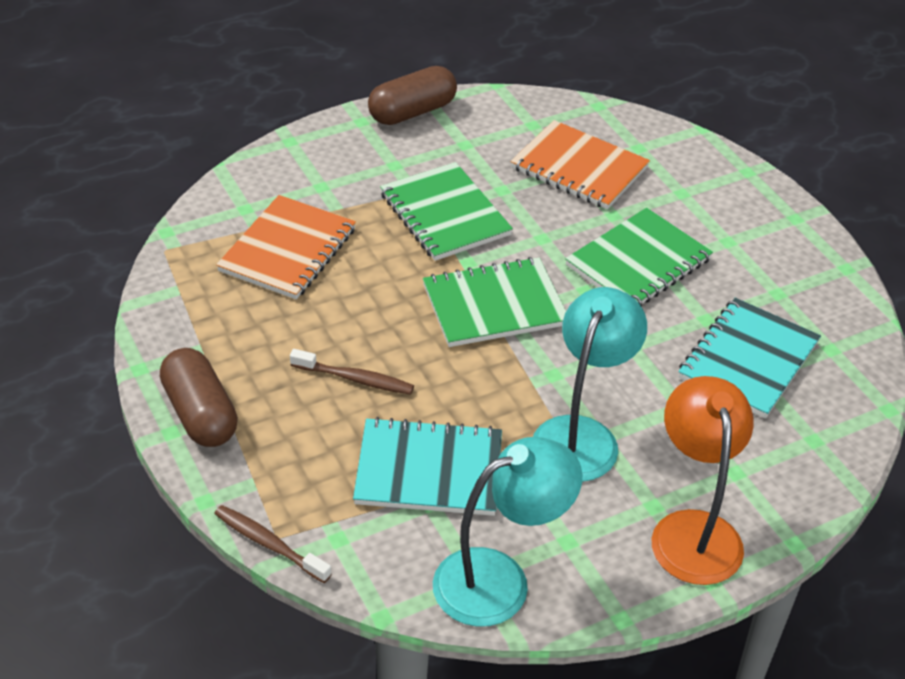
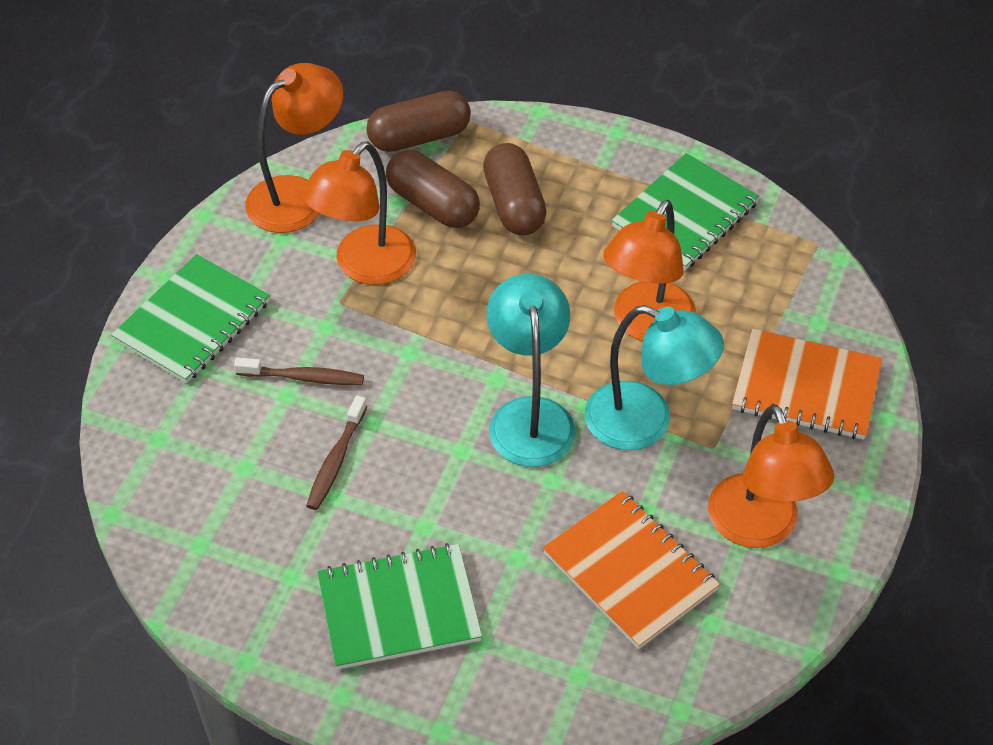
brown capsule: [160,348,238,447] [368,66,457,125] = 2 -> [366,91,471,152] [386,150,480,228] [483,143,547,235] = 3
orange lamp: [651,376,754,585] = 1 -> [245,63,343,233] [301,142,416,285] [603,200,696,341] [708,404,834,548] = 4
turquoise notebook: [353,417,502,516] [678,298,821,418] = 2 -> none = 0

